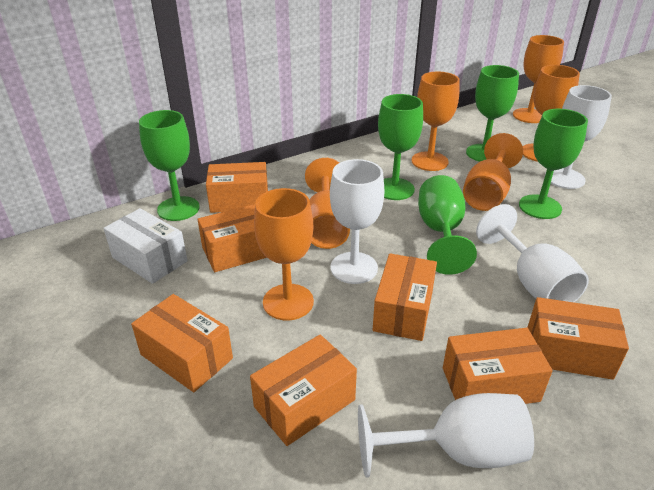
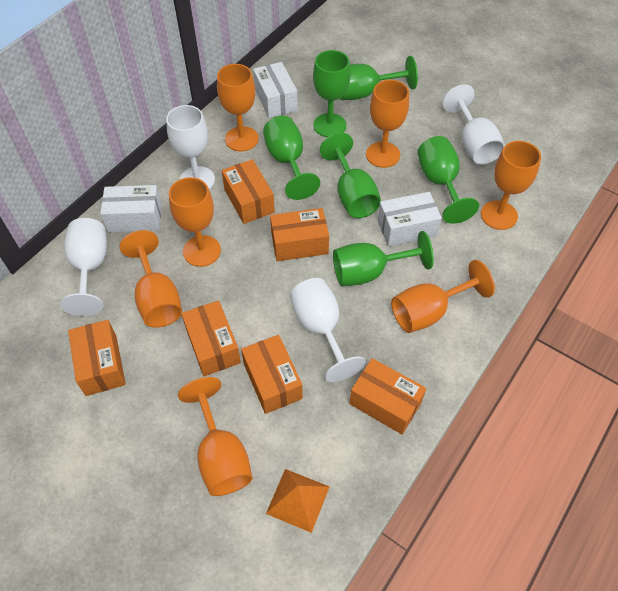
green goblet: [139,110,200,221] [378,94,423,200] [418,175,477,275] [466,65,519,162] [519,109,588,219] = 5 -> [263,116,320,200] [313,50,351,137] [320,133,381,218] [333,231,434,286] [339,56,418,100] [418,136,479,224] = 6
orange box: [131,294,233,392] [198,204,267,272] [206,162,268,213] [250,335,357,446] [373,253,437,341] [443,328,553,404] [527,297,629,380] = 7 -> [68,320,126,396] [181,300,241,376] [221,159,275,224] [241,335,303,414] [270,208,329,261] [349,358,426,435] = 6
orange goblet: [254,188,314,321] [305,158,350,249] [411,72,460,171] [463,133,523,211] [513,35,564,123] [523,65,580,162] = 6 -> [120,230,182,328] [169,177,221,267] [178,377,253,496] [217,64,259,152] [366,80,409,168] [391,260,495,333] [481,141,541,230] = 7
orange pyramid: none = 0 -> [266,469,329,533] = 1
white box: [103,208,188,284] = 1 -> [100,185,162,232] [253,62,298,118] [378,192,442,247] = 3

